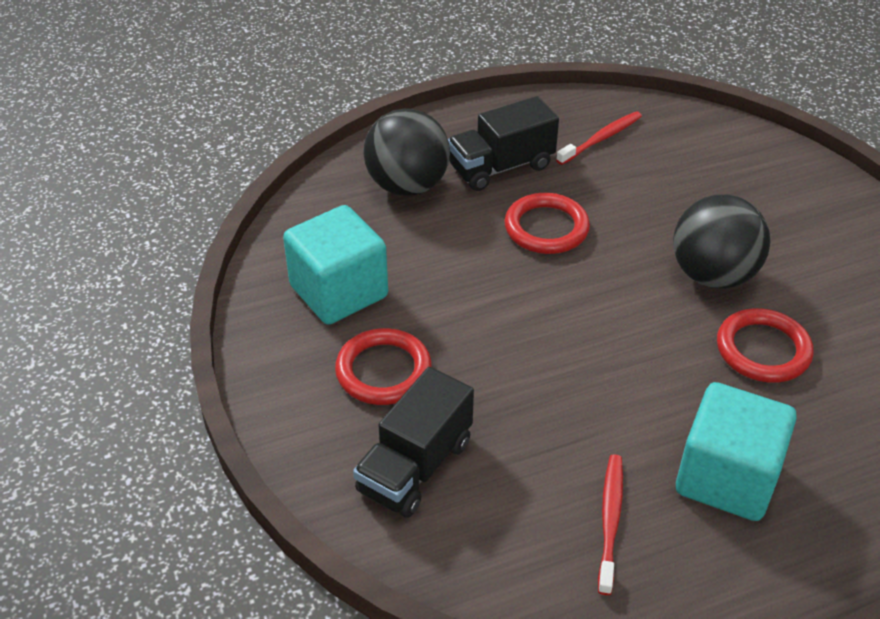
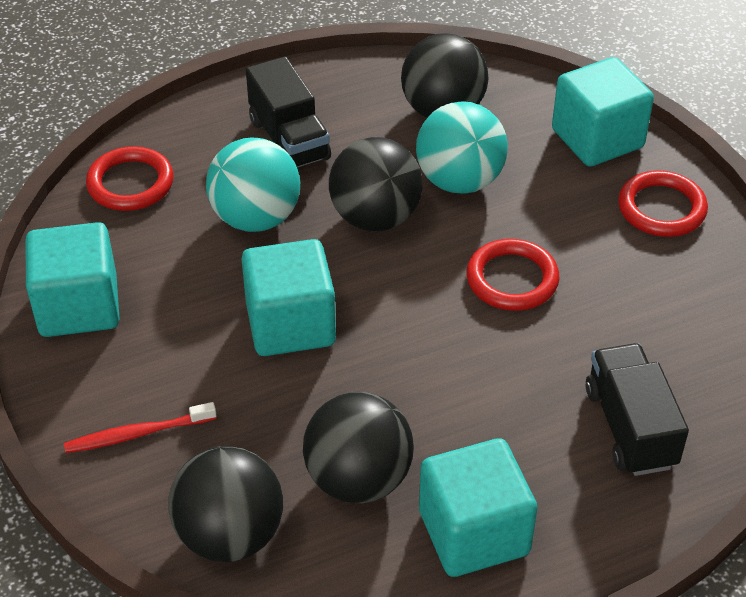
black ball: [364,109,450,196] [673,194,770,289] = 2 -> [168,446,283,562] [303,392,414,503] [329,137,422,231] [401,33,489,118] = 4
red toothbrush: [556,111,642,165] [598,454,623,595] = 2 -> [64,402,217,453] = 1
turquoise ball: none = 0 -> [206,138,300,232] [416,101,508,194] = 2
turquoise cube: [283,205,388,325] [676,382,797,521] = 2 -> [25,222,120,337] [242,239,336,356] [419,438,538,577] [552,57,654,167] = 4

